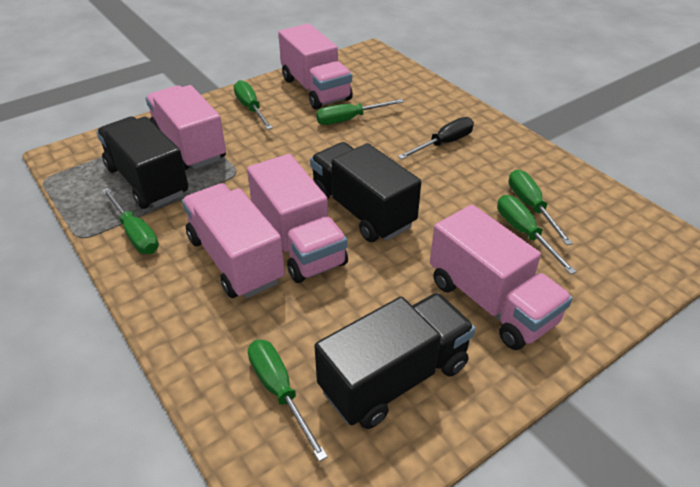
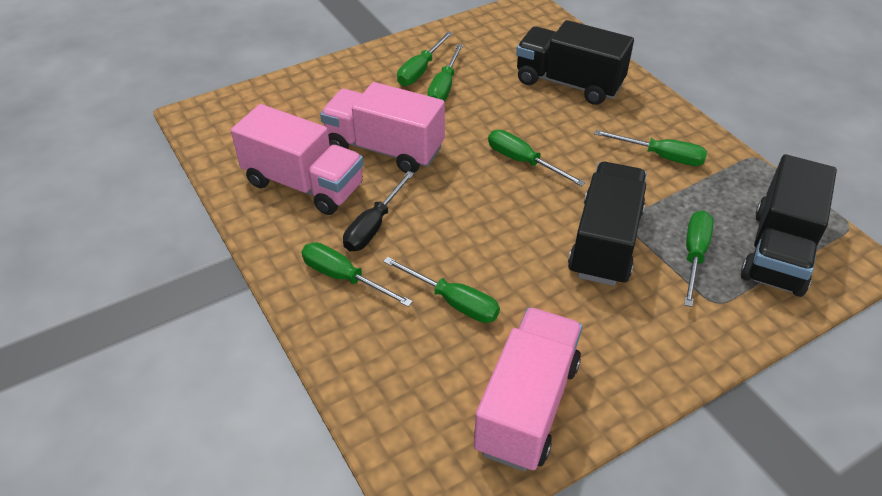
green screwdriver: [102,188,159,254] [234,80,273,130] [248,340,328,462] [316,99,404,125] [497,195,577,275] [509,170,573,245] = 6 -> [302,242,413,307] [383,257,500,323] [397,32,453,86] [427,44,463,102] [488,130,586,186] [594,130,707,166] [684,211,714,307] = 7
pink truck: [146,85,226,170] [182,183,285,298] [247,154,348,283] [278,24,353,110] [430,205,573,350] = 5 -> [231,104,364,215] [320,82,445,173] [474,307,583,472] = 3

